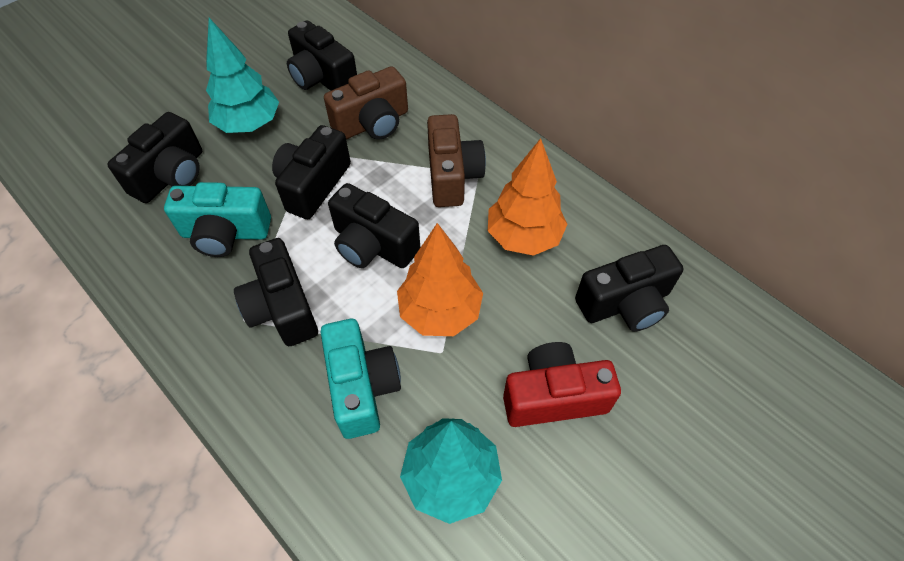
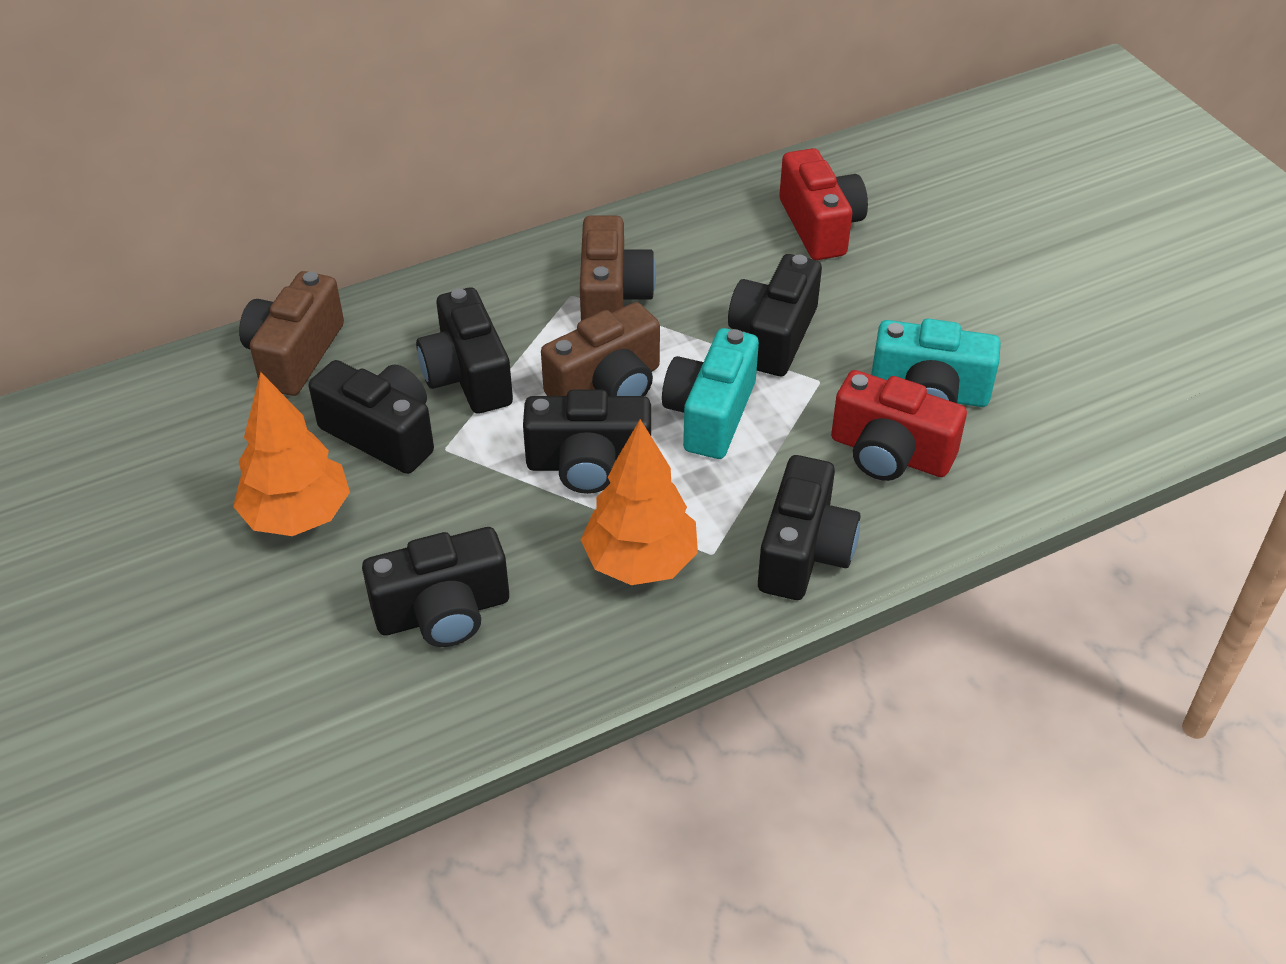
brown camera: [324,66,408,140] [427,114,486,207] = 2 -> [239,271,344,396] [541,302,660,396] [580,215,656,321] = 3
red camera: [503,342,621,427] = 1 -> [779,148,868,260] [831,370,967,481] = 2
turquoise tree: [206,18,279,133] [400,418,502,524] = 2 -> none = 0

